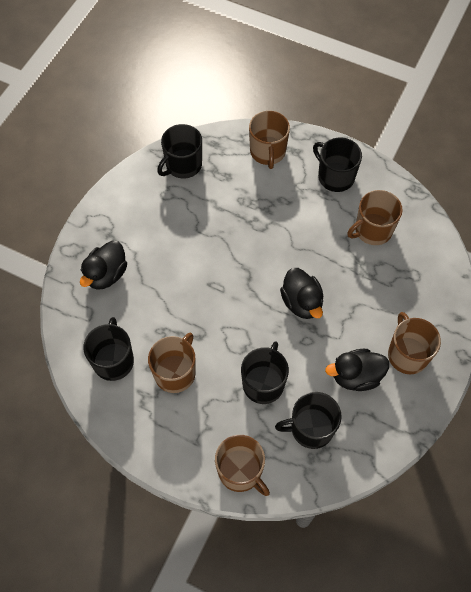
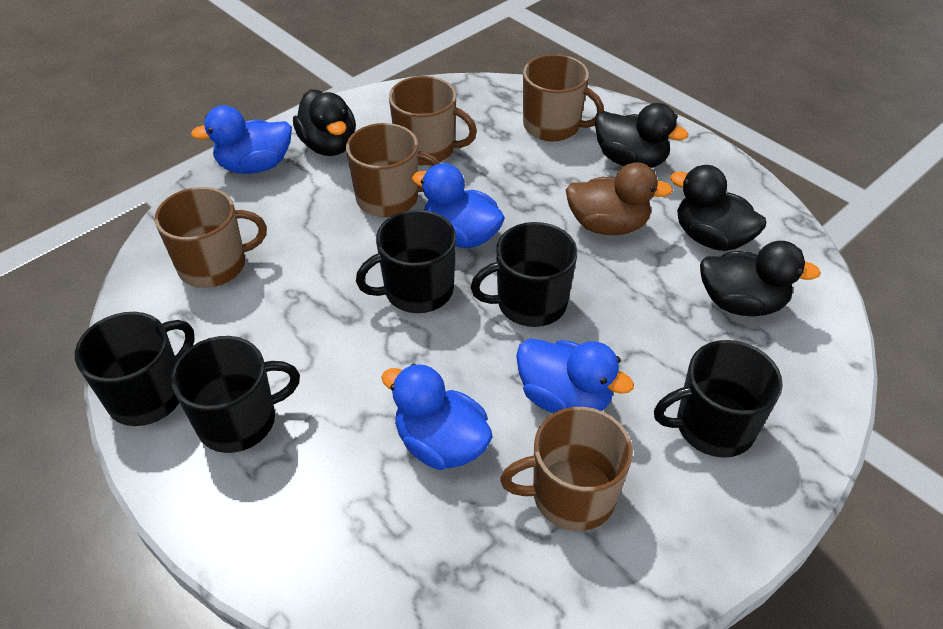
black duck: [80,240,127,290] [280,268,323,319] [325,349,389,391] = 3 -> [293,89,356,156] [595,103,688,168] [670,165,766,251] [700,241,821,317] = 4
blue duck: none = 0 -> [191,105,292,174] [381,364,493,470] [412,163,505,248] [516,339,634,413] = 4
brown duck: none = 0 -> [566,162,673,235] = 1

